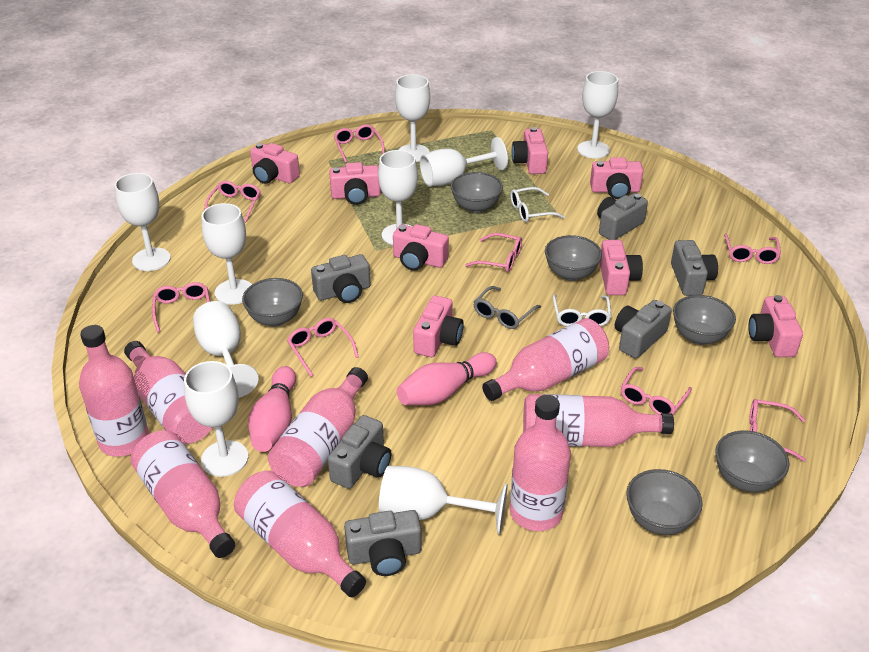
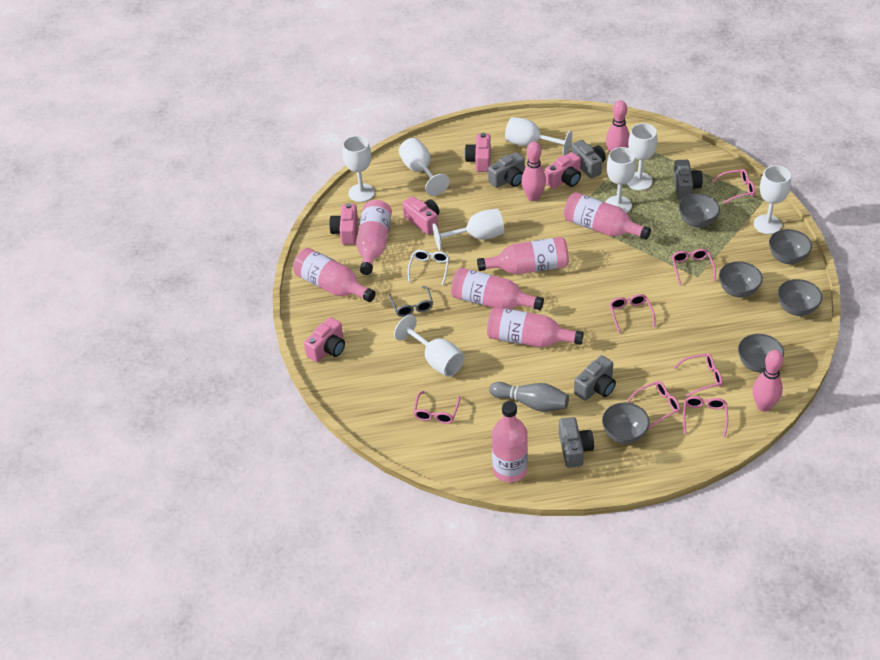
grey bowling pin: none = 0 -> [489,382,569,412] = 1
grey camera: [311,254,371,303] [328,415,391,489] [344,510,422,576] [597,193,648,240] [615,300,672,359] [671,240,718,296] = 6 -> [488,152,525,188] [559,417,594,468] [571,140,606,178] [574,355,616,401] [673,160,703,199] = 5
pink bottle: [79,325,149,457] [124,341,213,444] [130,430,235,558] [234,470,366,597] [268,367,368,487] [482,318,609,401] [510,395,571,531] [523,394,674,447] = 8 -> [293,248,376,302] [356,200,392,275] [451,268,544,310] [477,237,569,274] [487,307,584,347] [492,401,528,482] [564,192,651,240] = 7
pink bowling pin: [248,366,296,452] [397,352,497,405] = 2 -> [521,141,546,201] [606,100,629,153] [753,350,783,412] = 3
pink camera: [250,143,300,184] [329,162,381,205] [393,224,449,271] [413,296,464,357] [512,127,548,174] [590,157,643,199] [599,240,643,295] [748,295,803,357] = 8 -> [304,317,345,362] [329,203,358,245] [402,196,439,235] [465,133,491,172] [545,152,581,189] = 5
pink glasses: [152,282,210,333] [204,181,261,222] [287,318,359,377] [334,124,385,163] [465,233,522,272] [621,367,692,415] [724,234,781,264] [749,399,806,462] = 8 -> [413,391,460,424] [609,294,655,333] [627,381,680,429] [672,249,716,285] [673,353,723,397] [683,396,728,437] [712,169,755,204] = 7
white glasses: [510,187,565,222] [553,295,611,326] = 2 -> [408,250,449,285] = 1
white goblet: [114,173,171,271] [184,361,248,477] [193,301,259,398] [201,203,252,305] [378,150,418,245] [379,466,508,534] [395,74,430,162] [420,137,508,187] [577,71,618,159] = 9 -> [343,136,375,202] [394,315,465,377] [399,138,450,196] [433,209,504,250] [505,117,572,155] [605,147,636,213] [626,123,657,190] [754,165,791,234] = 8

